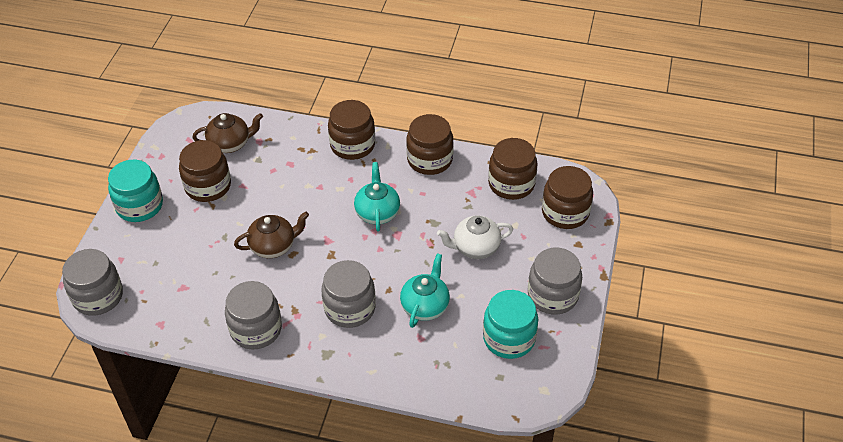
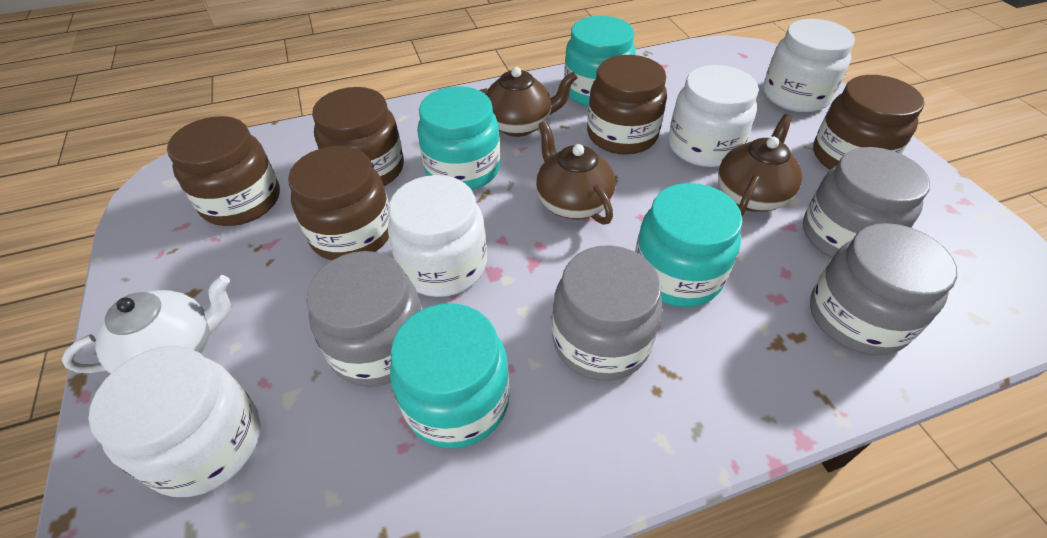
brown teapot: [193,113,263,153] [234,211,309,258] = 2 -> [479,67,578,137] [536,121,616,225] [718,114,802,216] = 3
turquoise jar: [108,160,163,222] [483,290,538,359] = 2 -> [390,303,510,449] [417,86,500,190] [564,16,636,107] [635,183,743,307] = 4
turquoise teapot: [354,162,400,231] [400,253,450,328] = 2 -> none = 0
white jar: none = 0 -> [88,346,260,497] [388,175,487,297] [669,65,759,167] [763,19,855,112] = 4

